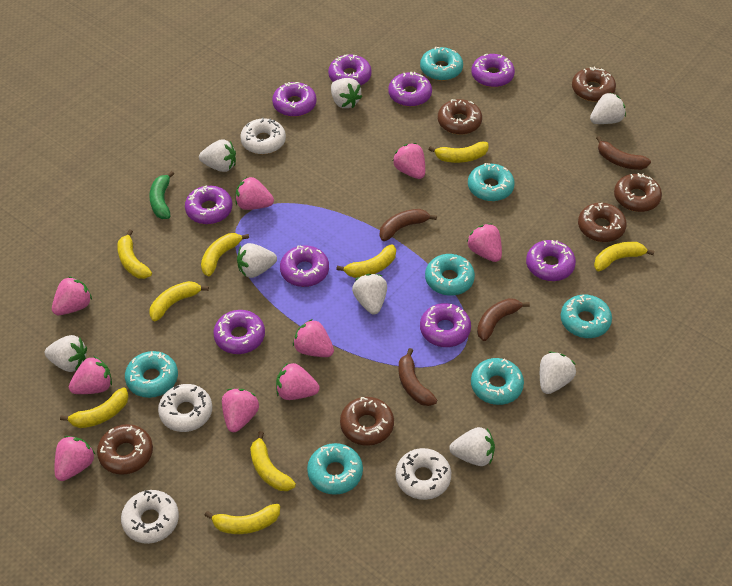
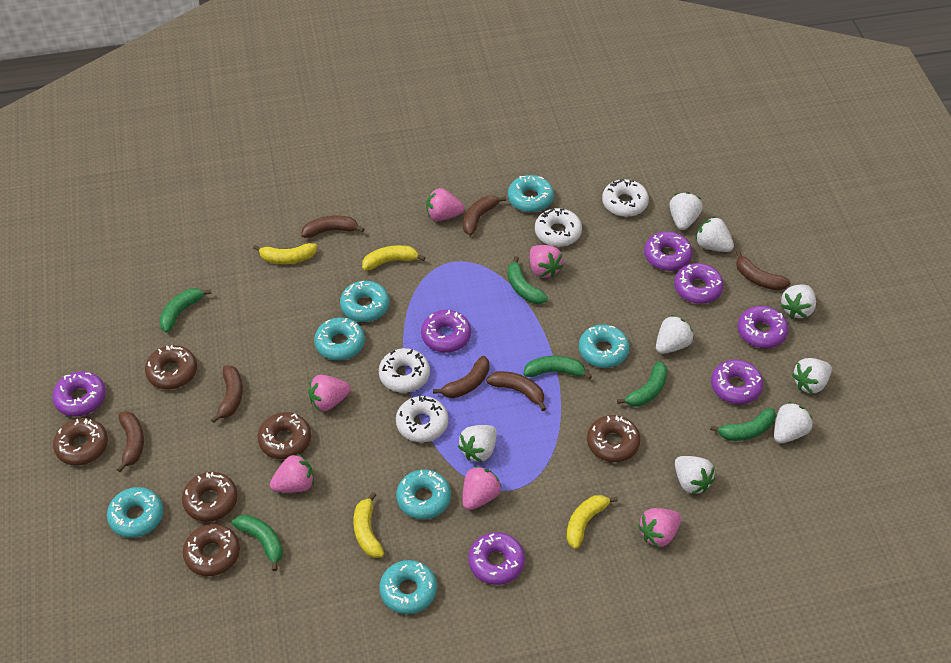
brown banana: [380,209,437,241] [399,348,437,406] [477,298,530,341] [596,136,651,170] = 4 -> [117,411,144,472] [211,366,243,423] [301,215,364,238] [433,356,489,398] [463,195,506,236] [486,371,546,411] [736,250,791,290] = 7
green banana: [149,171,174,219] = 1 -> [159,288,211,333] [232,515,283,571] [507,256,548,304] [523,356,592,380] [617,361,668,407] [710,408,776,441] = 6
pink strawberry: [52,276,92,315] [54,436,96,481] [69,356,112,394] [222,389,259,432] [235,177,274,210] [276,363,320,400] [293,319,334,357] [393,143,425,179] [467,223,502,262] = 9 -> [270,454,314,493] [308,375,351,411] [426,188,465,221] [462,466,501,510] [530,245,563,278] [638,508,681,548] = 6
purple donut: [185,185,232,224] [213,310,265,354] [272,82,317,117] [280,245,329,287] [328,54,372,86] [388,72,432,107] [420,303,471,347] [471,54,515,87] [526,240,576,281] = 9 -> [52,371,106,417] [421,310,471,353] [468,532,525,585] [644,231,693,271] [674,263,724,304] [711,359,763,404] [737,306,789,348] = 7
yellow banana: [60,387,129,428] [117,229,152,279] [149,281,209,321] [201,233,249,276] [204,504,280,534] [250,431,296,491] [336,244,396,278] [428,142,488,163] [594,242,654,271] = 9 -> [253,243,317,264] [353,492,384,558] [362,245,425,271] [566,495,618,549] = 4

